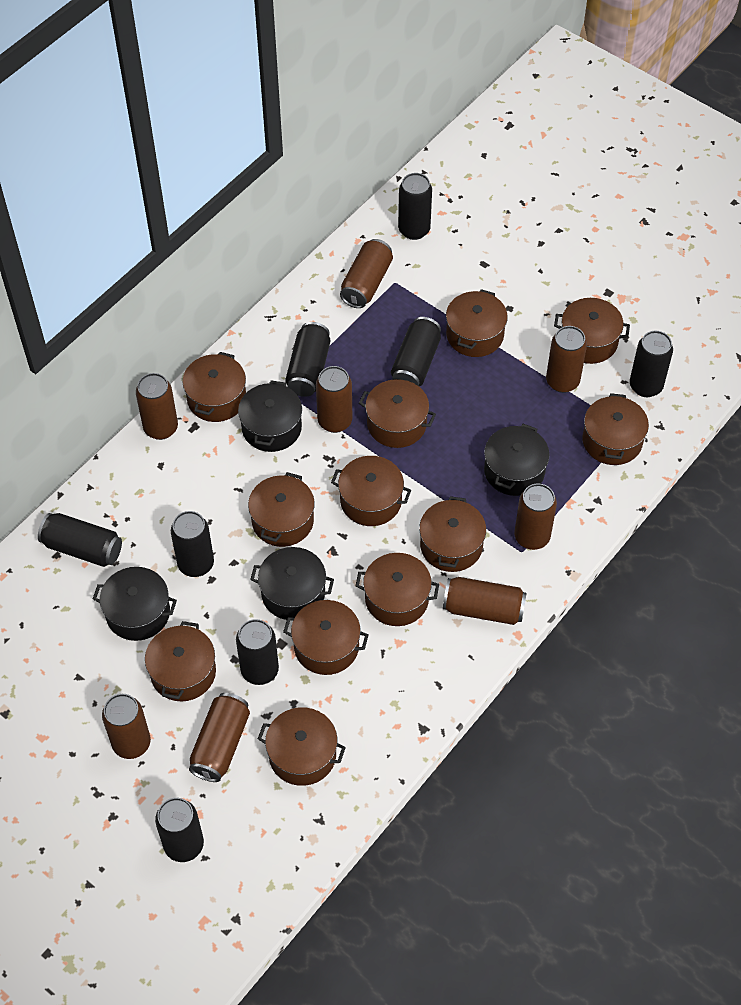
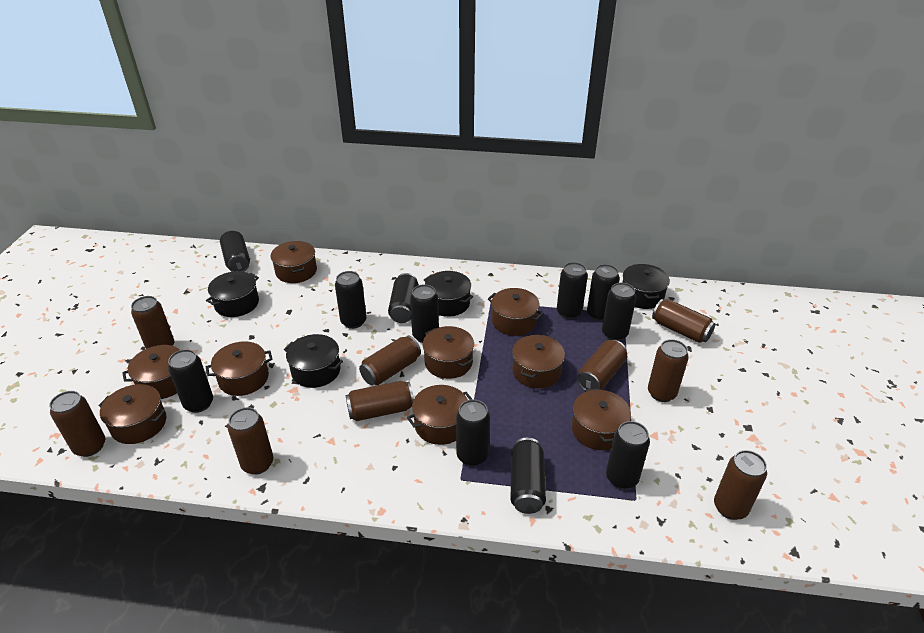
black can: [38,513,122,567] [155,798,204,862] [171,511,214,577] [236,619,279,685] [285,322,330,397] [391,317,441,386] [398,173,432,240] [630,331,673,397] = 8 -> [168,349,213,413] [220,231,250,272] [335,271,366,329] [388,273,419,323] [410,284,439,343] [456,399,490,466] [511,438,546,514] [557,262,588,319] [587,264,620,321] [602,283,636,341] [606,421,650,489] = 11
brown can: [102,694,151,759] [136,373,178,440] [189,693,250,782] [316,366,352,433] [340,239,393,308] [443,577,527,625] [514,484,557,550] [546,326,587,393] = 8 -> [49,391,105,457] [131,296,174,349] [228,407,274,475] [346,381,414,421] [359,336,421,385] [577,340,627,391] [648,339,689,402] [652,299,715,343] [714,450,767,520] = 9
brown pot: [145,621,216,701] [183,352,246,422] [248,472,315,547] [258,707,346,786] [283,600,368,675] [331,456,411,526] [355,553,439,626] [359,379,436,448] [419,496,486,572] [446,289,508,357] [554,298,630,364] [582,393,649,465] = 12 -> [99,384,166,444] [122,345,180,399] [206,341,273,396] [271,241,317,283] [407,385,472,445] [423,326,474,379] [488,288,543,336] [512,335,565,388] [572,388,631,450] = 9

